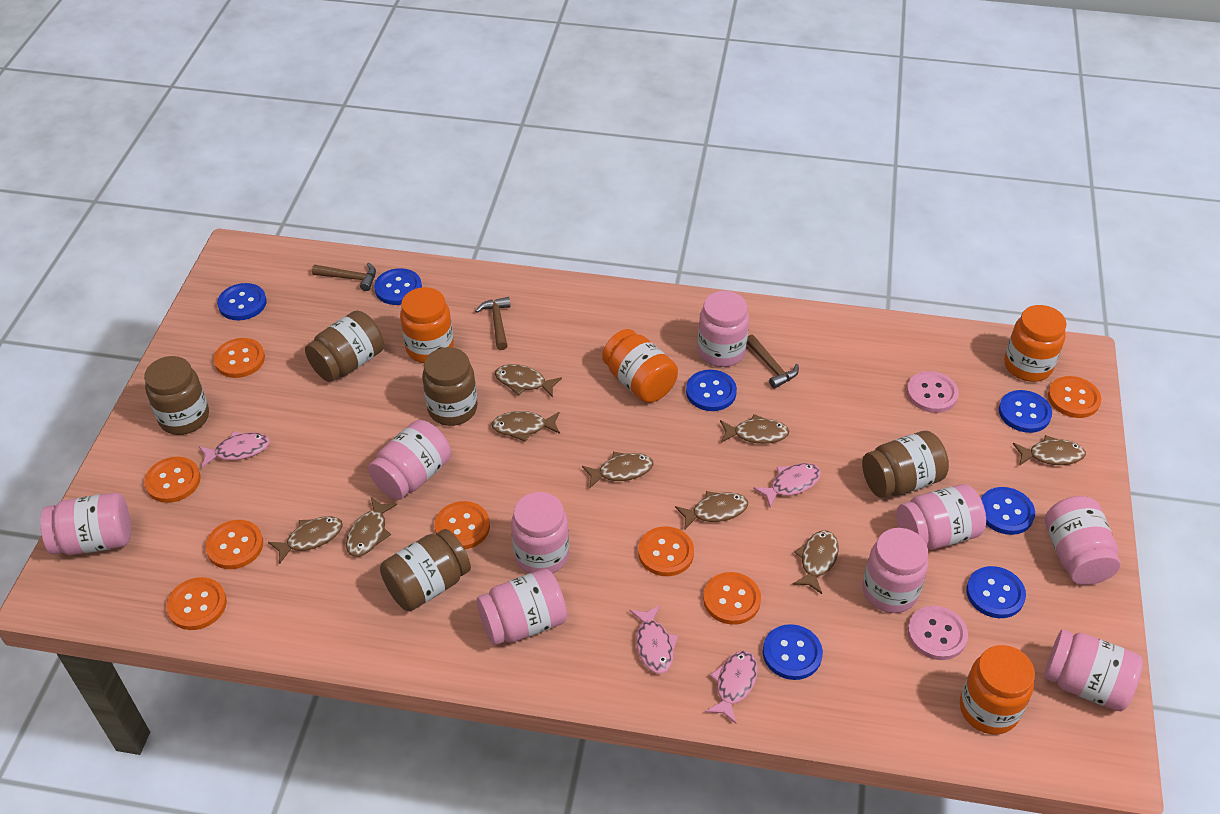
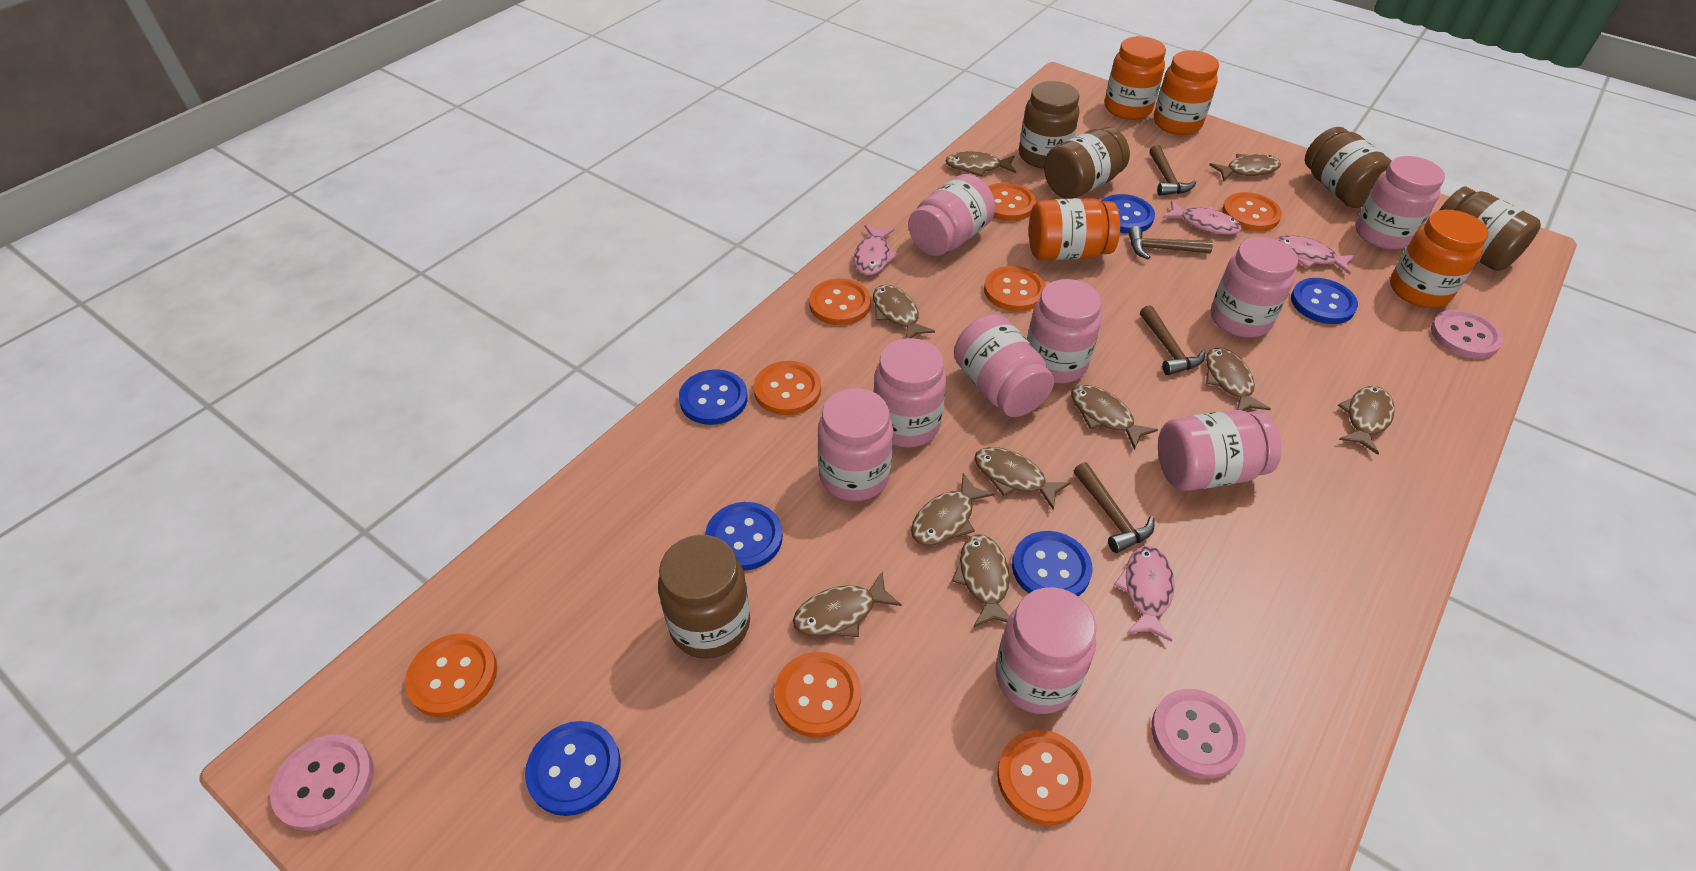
blue button: [217,283,267,321] [374,268,422,305] [686,370,737,411] [763,624,823,680] [966,566,1026,618] [981,487,1035,535] [999,390,1052,433] = 7 -> [525,721,621,816] [679,369,748,425] [705,502,783,571] [1012,531,1092,596] [1101,194,1155,234] [1291,278,1358,324] = 6
brown fish: [268,516,343,564] [346,497,397,557] [491,411,560,442] [495,364,562,397] [582,452,653,488] [675,491,748,529] [720,414,789,444] [792,530,838,594] [1013,435,1086,466] = 9 -> [793,571,902,637] [873,285,935,338] [911,473,994,546] [945,151,1016,177] [952,534,1010,628] [974,447,1071,510] [1071,385,1158,450] [1206,348,1271,411] [1209,154,1281,181] [1338,386,1395,455] = 10
brown hammer: [312,262,376,291] [475,297,510,350] [747,335,799,389] = 3 -> [1074,462,1154,553] [1128,226,1213,259] [1140,305,1205,375] [1149,145,1196,196] = 4
pink button: [907,371,959,413] [908,606,968,660] = 2 -> [270,734,374,831] [1151,689,1246,779] [1431,309,1503,359] = 3

